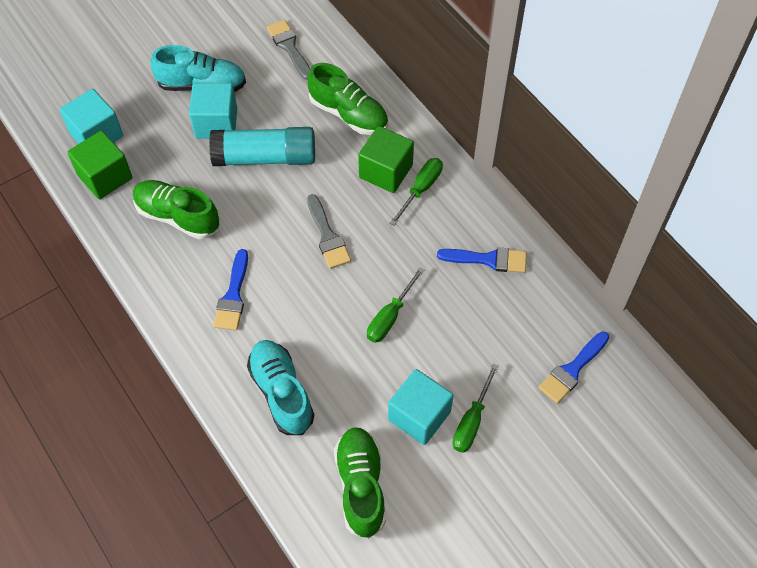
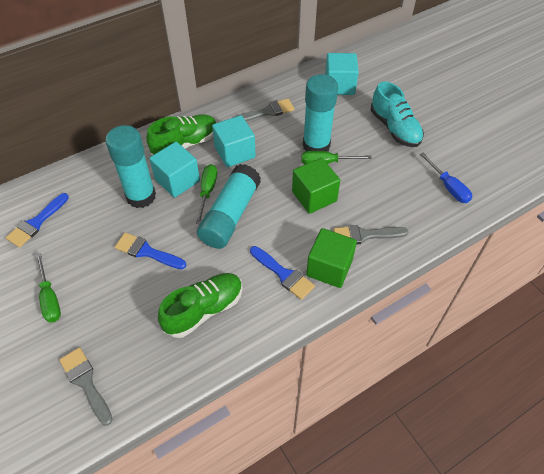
blue screwdriver: none = 0 -> [420,153,472,203] = 1
green shoe: [133,180,219,239] [307,63,388,135] [334,427,386,539] = 3 -> [146,114,217,155] [158,273,243,338] = 2
grey brush: [266,20,310,80] [307,194,351,269] = 2 -> [59,347,113,426] [233,99,295,121] [334,225,408,245] = 3
turquoise glue stick: [209,127,315,166] = 1 -> [105,125,156,208] [197,164,261,249] [303,74,338,152] = 3
turquoise shoe: [151,45,246,92] [247,340,314,435] = 2 -> [371,81,424,147] = 1

